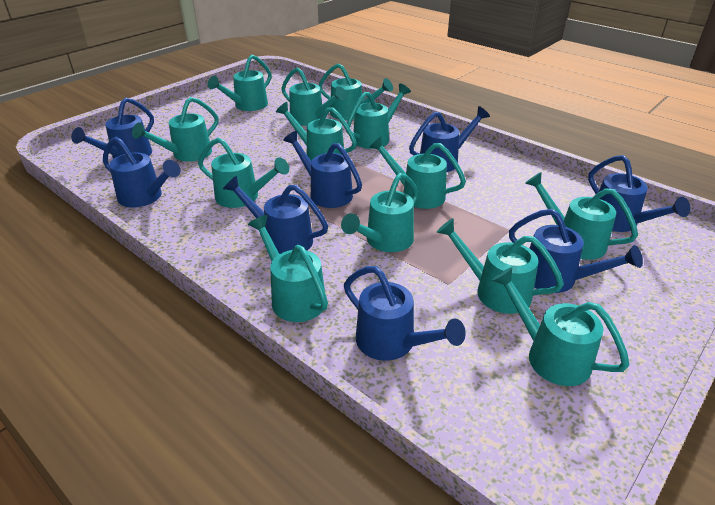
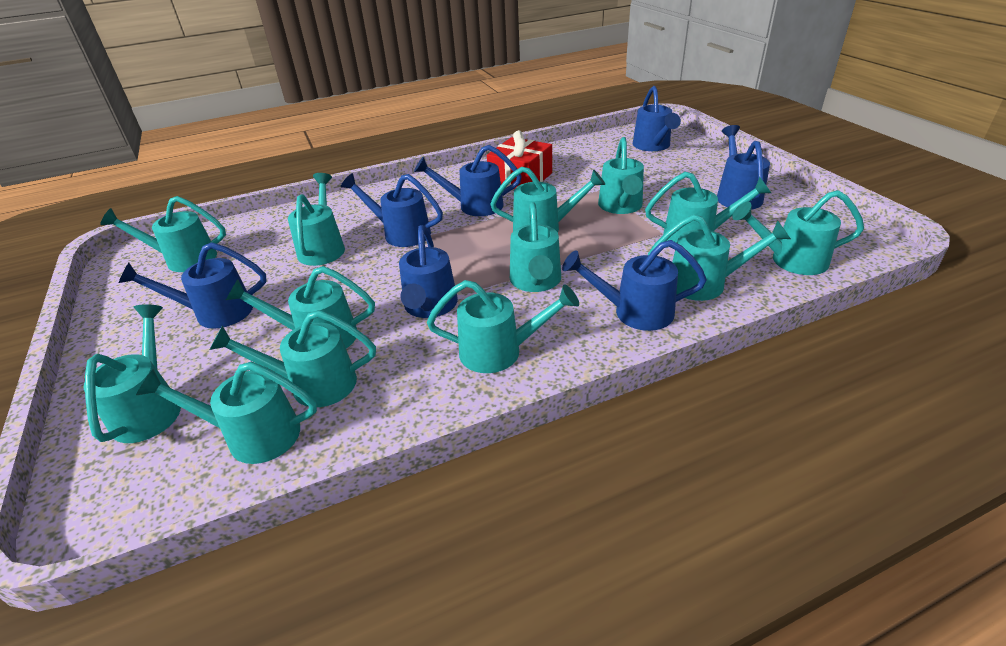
blue watering can: [71,97,154,159] [103,137,181,208] [223,176,328,254] [283,131,362,208] [344,266,466,361] [409,106,490,172] [509,209,643,293] [588,155,690,232] = 8 -> [119,242,267,329] [340,173,443,247] [399,225,458,318] [414,145,522,216] [562,240,707,331] [633,86,681,151] [717,125,770,210] = 7
red gift: none = 0 -> [487,130,552,189] = 1

